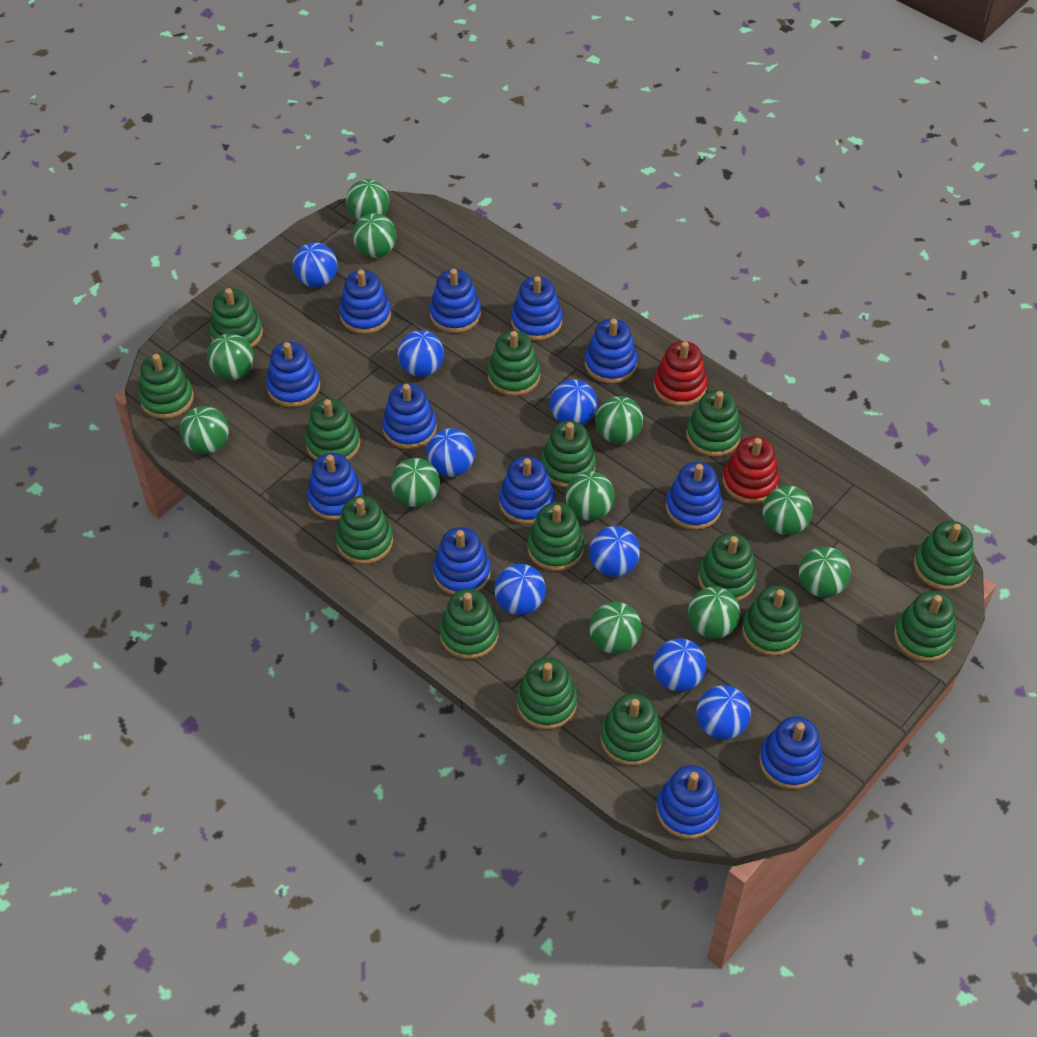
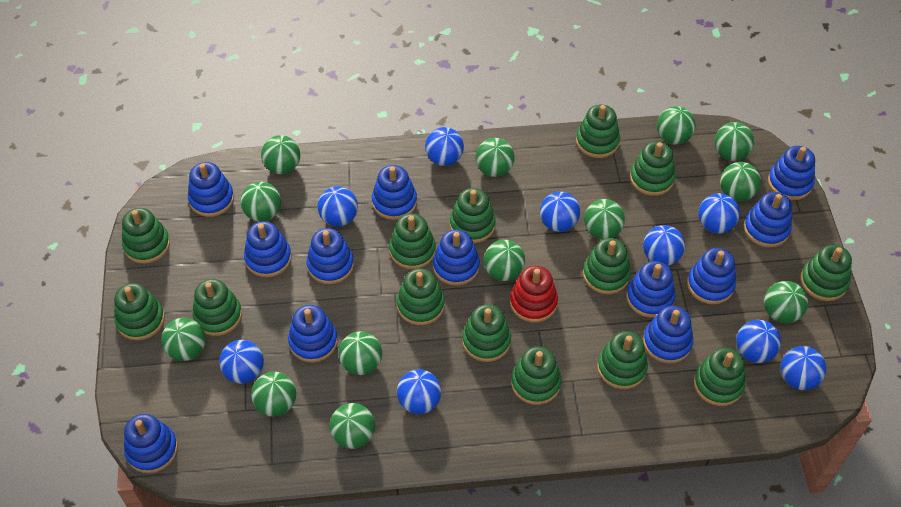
blue ball: [293,242,338,287] [398,330,444,377] [426,428,475,477] [494,564,546,615] [550,379,597,425] [589,526,640,577] [653,638,706,692] [696,685,751,740] = 8 -> [219,340,264,384] [317,186,358,227] [397,369,441,414] [425,127,464,166] [540,191,580,232] [643,225,685,266] [698,193,740,234] [736,320,781,363] [781,346,827,390] = 9
green ball: [180,406,229,454] [207,333,254,380] [346,179,389,220] [353,213,396,258] [391,458,440,507] [565,471,615,521] [589,602,642,654] [595,396,643,444] [688,587,740,639] [762,486,813,535] [799,547,851,598] = 11 -> [161,318,206,361] [240,182,281,222] [251,372,296,417] [261,135,300,174] [330,403,375,449] [339,331,382,375] [476,138,515,177] [484,240,525,281] [584,199,625,239] [657,106,696,145] [714,122,754,161] [720,162,761,201] [764,281,808,324] = 13
green stacking toy: [138,353,194,419] [210,288,263,348] [305,398,360,460] [336,496,393,564] [439,589,499,659] [488,331,540,396] [516,658,577,730] [527,502,585,571] [541,421,596,488] [600,693,662,766] [686,390,742,457] [698,533,757,601] [742,585,802,656] [894,591,956,662] [914,521,974,590] = 15 -> [114,283,165,341] [122,208,170,264] [192,279,242,336] [389,214,436,270] [397,268,445,326] [450,188,496,243] [462,304,511,362] [511,346,562,405] [576,104,620,158] [583,238,631,294] [597,331,648,389] [630,141,676,196] [694,348,746,406] [800,245,852,301] = 14
red stacking toy: [654,341,707,406] [723,436,779,504] = 2 -> [510,266,558,323] = 1

